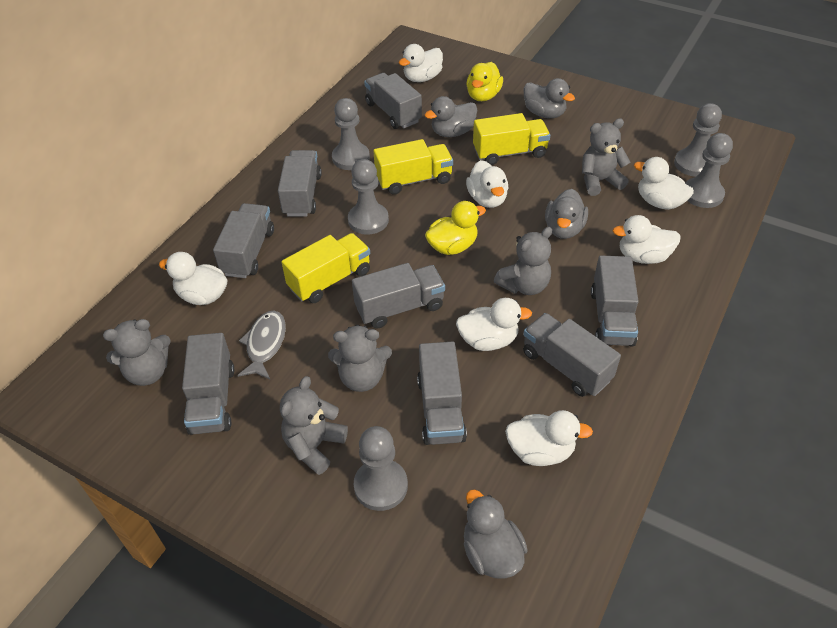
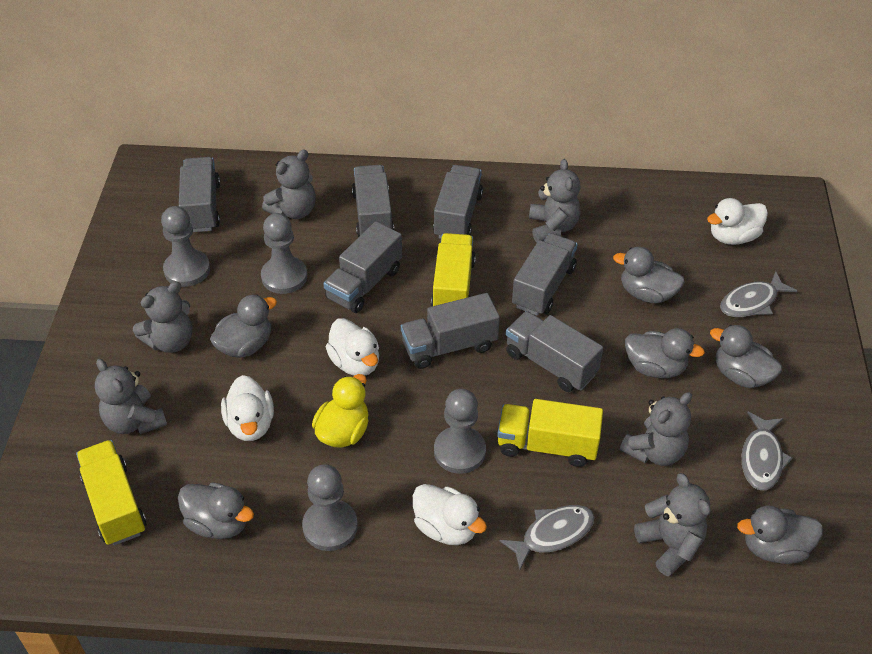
grey duck: [425,96,477,137] [464,489,528,579] [524,78,575,118] [545,189,588,239] = 4 -> [178,482,254,539] [210,294,277,358] [613,247,685,303] [625,328,705,378] [710,325,782,388] [737,505,823,564] = 6
grey fish: [237,311,286,379] = 1 -> [499,505,594,570] [720,271,797,317] [742,412,792,490] = 3
grey pawn: [332,98,370,170] [348,159,389,235] [354,426,408,511] [674,103,722,177] [685,133,733,208] = 5 -> [161,206,210,287] [261,213,307,294] [302,464,358,551] [434,389,486,474] = 4
grey teddy bear: [103,319,171,386] [280,376,348,475] [328,325,392,392] [494,227,552,295] [582,118,630,196] = 5 -> [95,359,167,434] [133,281,192,353] [262,150,316,219] [529,159,581,243] [620,392,692,466] [634,473,711,577] = 6
grey truck: [182,333,234,435] [213,203,274,278] [278,150,322,217] [352,263,445,329] [364,73,422,129] [417,342,467,445] [523,313,621,397] [591,256,639,347] = 8 -> [179,157,220,232] [323,221,402,313] [352,165,394,237] [401,293,500,369] [433,165,483,239] [506,311,603,392] [512,233,578,316] = 7
white duck: [159,252,227,305] [399,44,443,82] [456,298,532,351] [466,160,509,208] [505,410,593,466] [613,215,681,264] [634,157,694,210] = 7 -> [221,375,274,441] [326,318,379,376] [413,484,487,545] [707,198,768,245] = 4
yellow duck: [425,201,486,255] [466,62,503,101] = 2 -> [312,374,369,448] = 1

